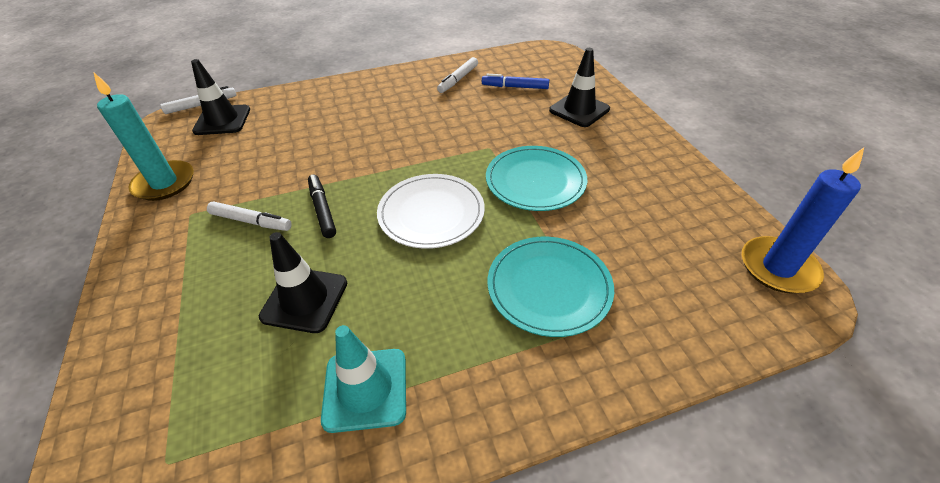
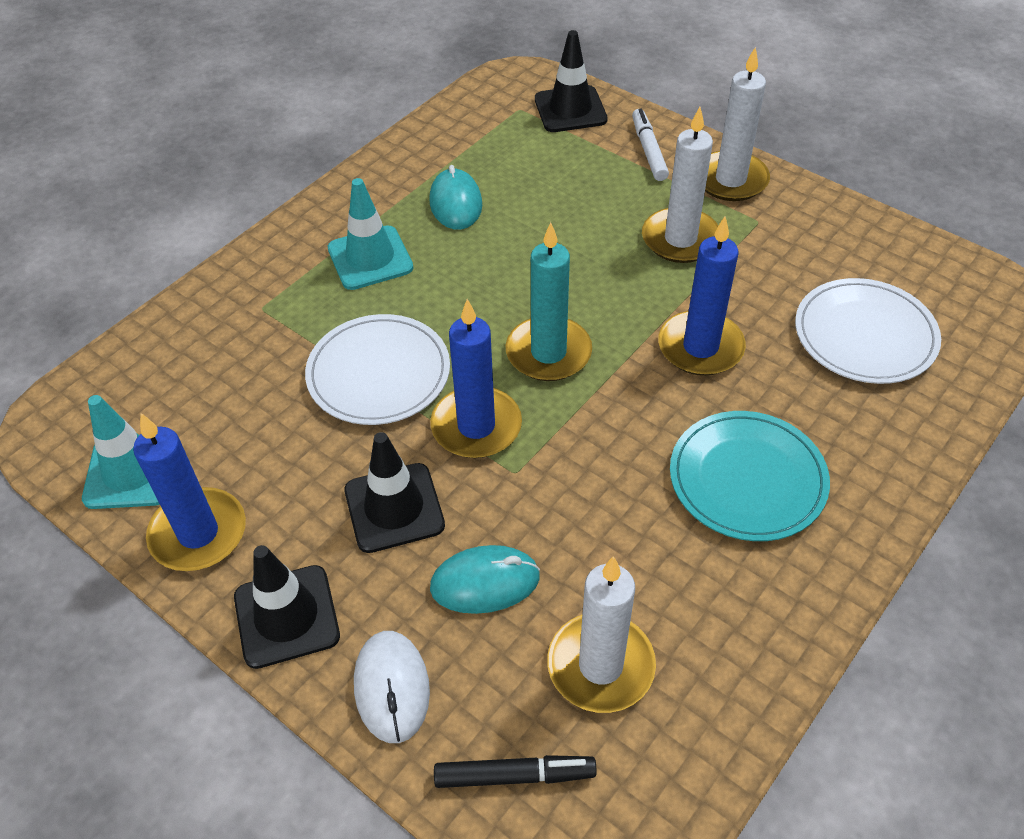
blue candle: [742,148,864,294] = 1 -> [133,413,246,571] [430,299,522,458] [658,217,746,376] = 3
blue marker: [482,74,549,89] = 1 -> none = 0
turquoise mouse: none = 0 -> [429,165,482,230] [430,545,540,614] = 2
turquoise plate: [486,146,587,211] [487,237,614,337] = 2 -> [670,411,830,541] = 1
turquoise traffic cone: [321,325,406,433] = 1 -> [82,395,160,509] [328,178,413,290] = 2
white candle: none = 0 -> [547,556,656,713] [642,107,719,263] [705,47,770,201] = 3
white marker: [160,86,236,114] [207,201,292,231] [437,57,478,93] = 3 -> [632,109,669,181] = 1
white mouse: none = 0 -> [354,631,430,743] = 1
white plate: [377,174,485,249] = 1 -> [305,314,450,425] [795,278,941,384] = 2

